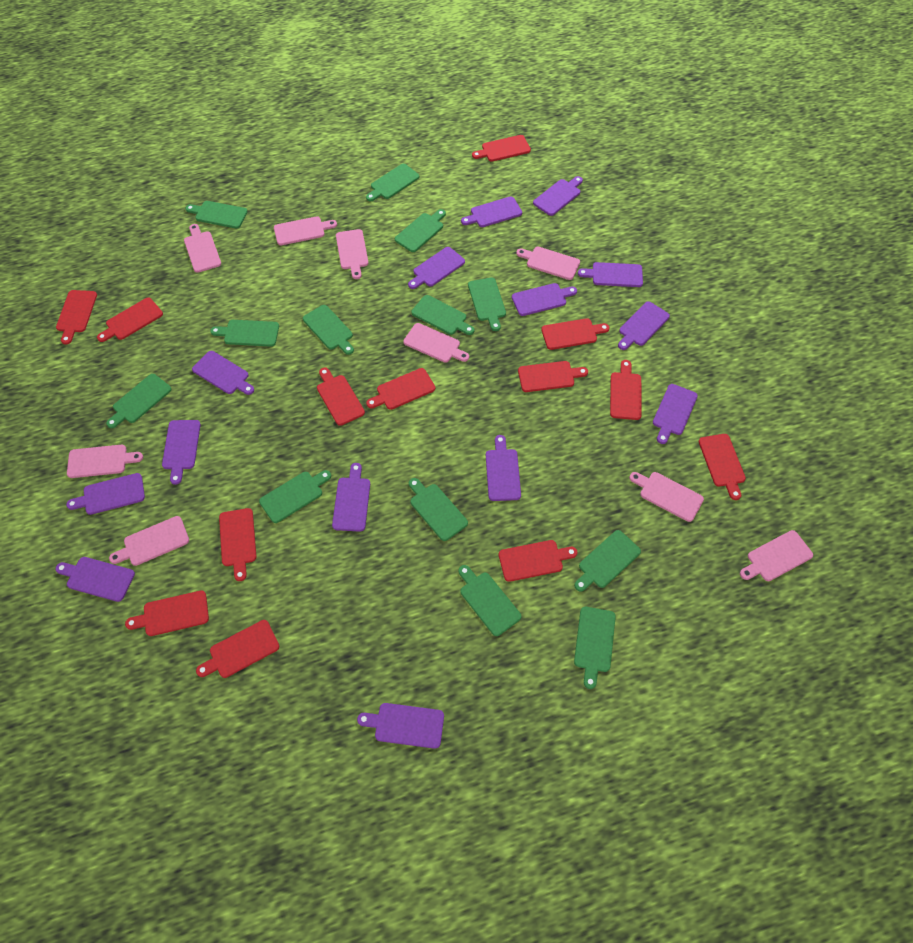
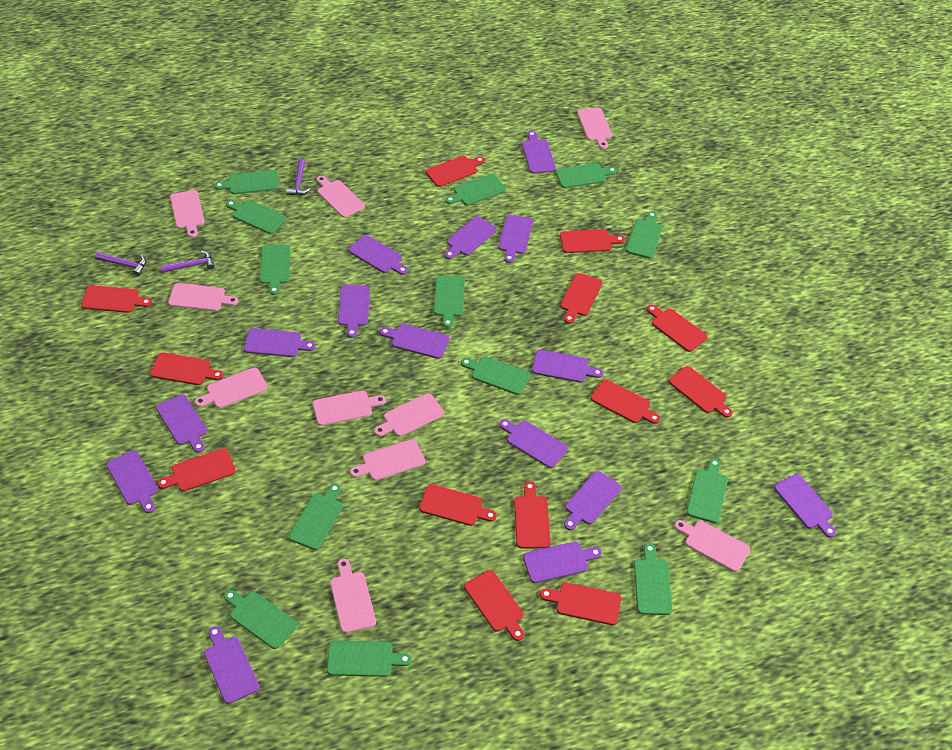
pink cutting board: [67,445,143,478] [109,516,189,566] [184,224,221,273] [274,216,337,245] [336,229,369,279] [403,323,469,363] [516,247,580,280] [629,472,704,522] [740,530,813,581] = 9 -> [168,283,238,311] [170,190,205,238] [195,367,268,408] [313,391,386,426] [317,176,365,218] [330,559,376,633] [350,439,425,481] [374,393,444,437] [577,108,612,149] [674,520,750,572] = 10
purple cutting board: [55,557,135,602] [66,473,145,515] [162,420,201,485] [192,351,254,395] [332,463,370,532] [357,703,444,749] [408,247,465,289] [461,196,522,227] [486,435,521,501] [512,283,577,316] [533,176,583,216] [578,262,643,287] [618,301,670,350] [653,384,698,444] = 14 -> [106,451,158,513] [156,395,207,453] [204,626,259,704] [244,328,315,357] [338,285,370,338] [349,235,408,275] [380,324,449,359] [445,217,497,259] [498,215,533,263] [499,419,568,468] [522,131,556,174] [523,542,602,583] [532,350,603,383] [564,471,622,530] [774,474,836,538] = 15
purple hammer: none = 0 -> [95,252,146,276] [161,251,215,273] [286,159,310,195] = 3

